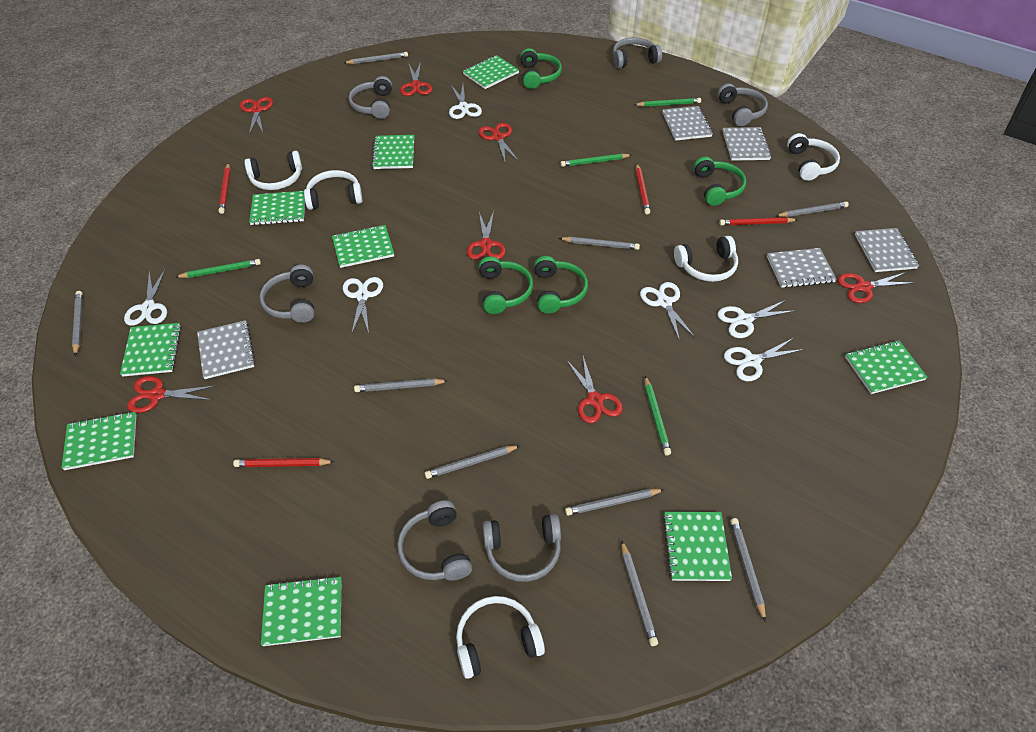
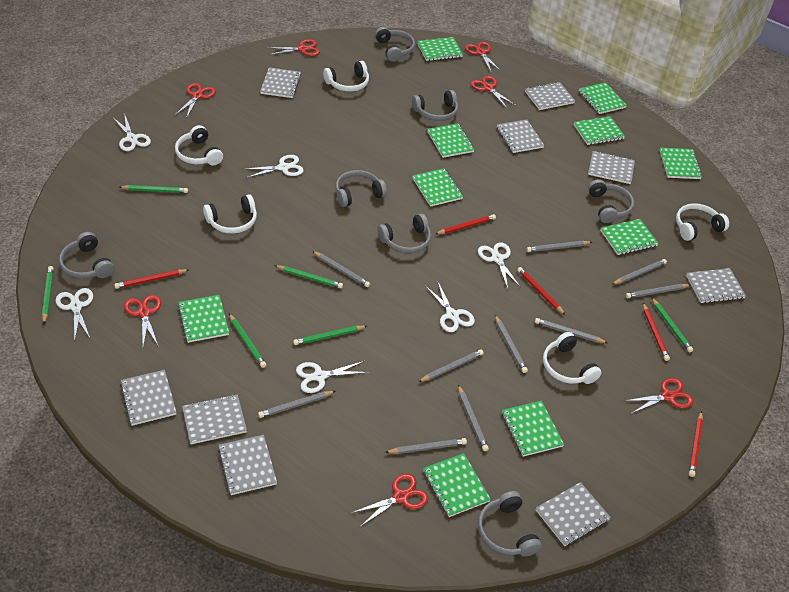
green headphones: [479,256,533,314] [520,48,562,89] [534,256,588,314] [693,157,746,206] = 4 -> none = 0
green notebook: [62,412,137,470] [120,323,181,377] [249,191,305,225] [261,576,341,646] [332,225,394,268] [371,135,414,169] [463,55,519,89] [663,512,732,581] [845,340,928,394] = 9 -> [178,295,229,343] [412,168,463,207] [417,37,463,61] [423,453,491,517] [427,123,475,158] [502,401,564,457] [574,116,625,145] [579,82,627,114] [600,219,659,255] [660,147,702,179] = 10
green pencil: [176,259,261,278] [561,154,631,167] [634,98,701,107] [645,376,671,456] = 4 -> [42,266,54,324] [119,185,188,193] [229,314,266,368] [274,265,343,288] [293,326,367,345] [651,297,693,353] = 6
grey headphones: [260,265,315,323] [349,76,392,119] [397,500,472,581] [482,514,561,582] [613,37,662,69] [717,84,768,126] = 6 -> [59,232,114,279] [335,170,387,207] [375,27,415,62] [377,214,431,253] [412,90,458,121] [478,491,542,557] [588,179,634,223] = 7
grey notebook: [197,320,255,379] [662,106,713,141] [723,127,772,161] [767,248,837,288] [855,228,919,272] = 5 -> [120,370,177,426] [182,394,247,444] [218,435,277,495] [260,67,301,98] [497,120,544,153] [525,82,575,110] [536,482,611,546] [588,151,635,184] [686,268,746,303] = 9
grey pencil: [72,291,83,356] [344,52,408,64] [354,378,448,392] [425,445,520,479] [559,237,640,250] [565,489,665,516] [621,541,658,646] [730,518,766,622] [776,201,849,217] = 9 -> [258,391,335,418] [312,251,370,287] [385,438,467,454] [418,349,484,382] [458,385,489,451] [495,315,528,373] [526,241,592,252] [535,318,608,343] [611,259,667,285] [626,284,690,298] = 10
red pencil: [218,163,230,214] [233,458,335,467] [636,164,650,215] [719,217,798,225] = 4 -> [114,269,188,289] [435,214,496,234] [517,267,565,315] [643,303,670,361] [689,411,703,477] = 5

